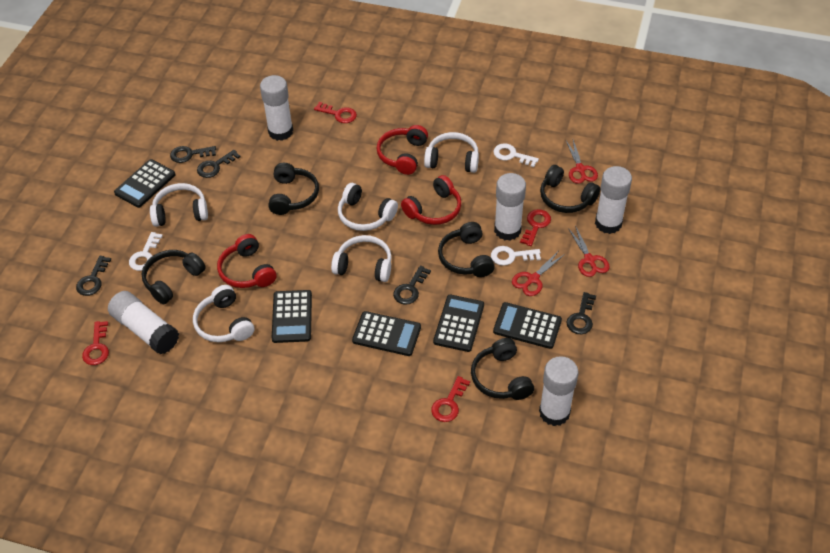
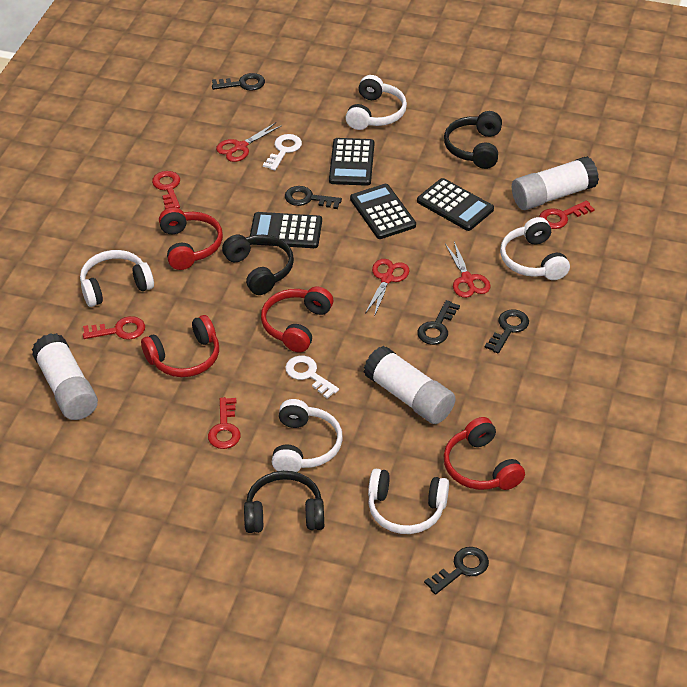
black calculator: [114,159,176,208] [272,290,312,343] [352,311,421,356] [433,295,484,352] [493,302,562,349] = 5 -> [250,212,322,248] [329,138,374,186] [350,184,416,239] [417,178,494,231] = 4
black headphones: [142,250,206,304] [268,163,319,215] [438,222,495,277] [471,338,534,400] [540,165,601,213] = 5 -> [222,234,294,295] [244,471,324,533] [444,111,502,169] = 3
red headphones: [217,234,276,288] [377,125,428,175] [401,175,461,225] = 3 -> [141,315,219,377] [159,207,223,270] [261,286,333,352] [443,417,525,490] = 4
white glue stick: [108,291,179,354] [260,75,293,141] [494,173,526,241] [539,356,578,426] [595,166,632,234] = 5 -> [32,333,98,420] [364,346,455,424] [512,156,599,210] = 3
white key: [129,232,163,271] [491,246,541,266] [493,144,539,167] = 3 -> [263,134,302,170] [285,356,339,398] = 2

